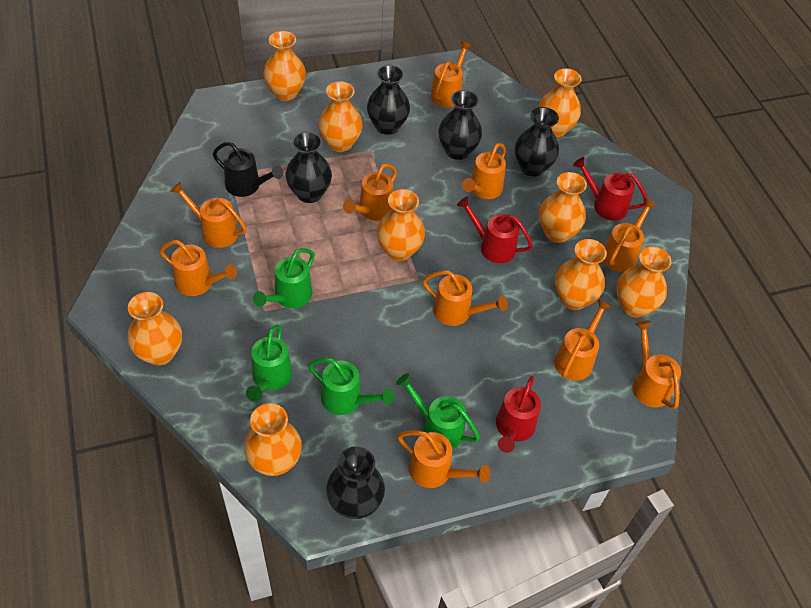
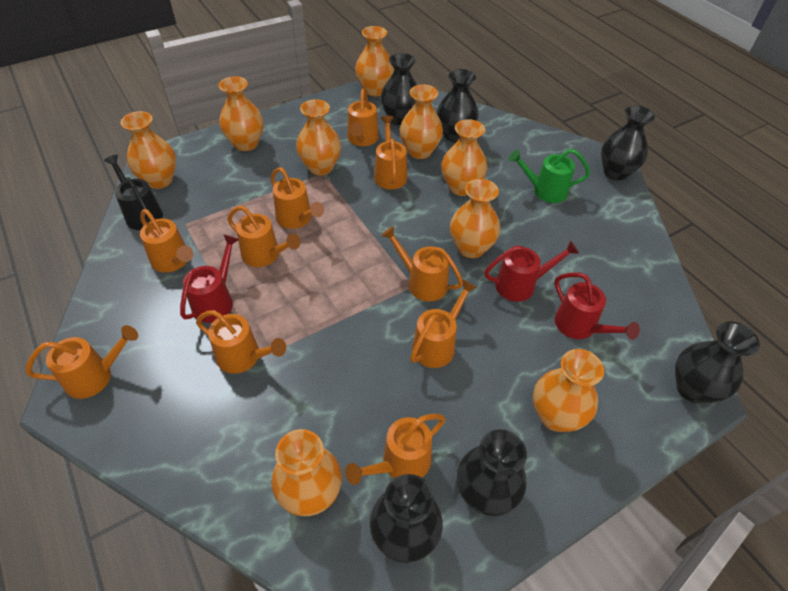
black vase: [285,131,332,203] [326,446,385,519] [367,65,410,135] [438,90,482,160] [515,107,559,177] = 5 -> [370,474,443,563] [381,53,417,126] [437,69,479,142] [457,429,527,516] [601,106,655,181] [675,321,760,404] = 6
green watering can: [246,325,292,402] [253,248,314,308] [308,358,394,415] [396,373,480,450] = 4 -> [509,149,590,203] = 1

